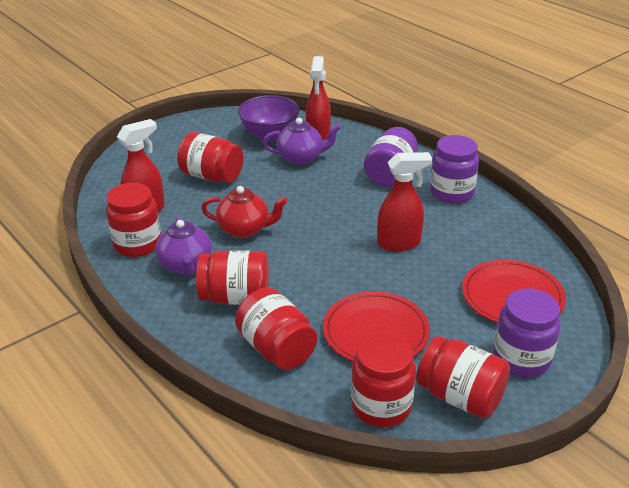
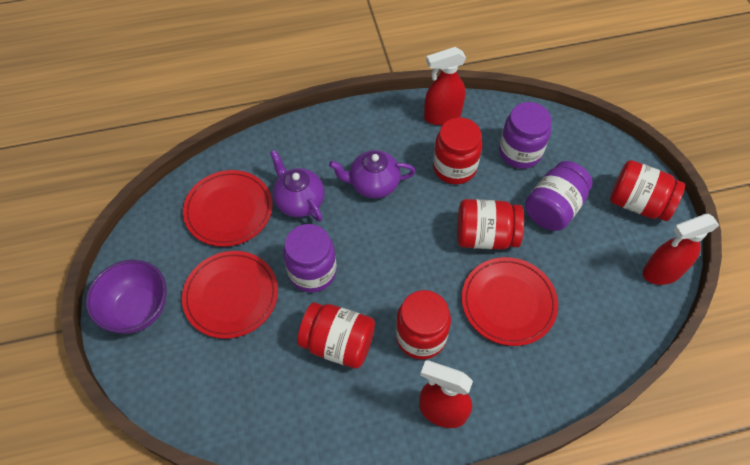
red jar: [106,183,161,257] [177,132,243,183] [196,250,269,305] [235,287,317,370] [351,333,416,427] [416,336,510,419] = 6 -> [297,302,375,369] [396,290,451,360] [433,117,482,184] [457,199,524,250] [610,160,685,221] = 5
red plate: [323,292,430,361] [462,260,566,323] = 2 -> [182,251,278,339] [183,170,273,247] [462,257,558,346] = 3
red teapot: [201,186,288,238] = 1 -> none = 0

